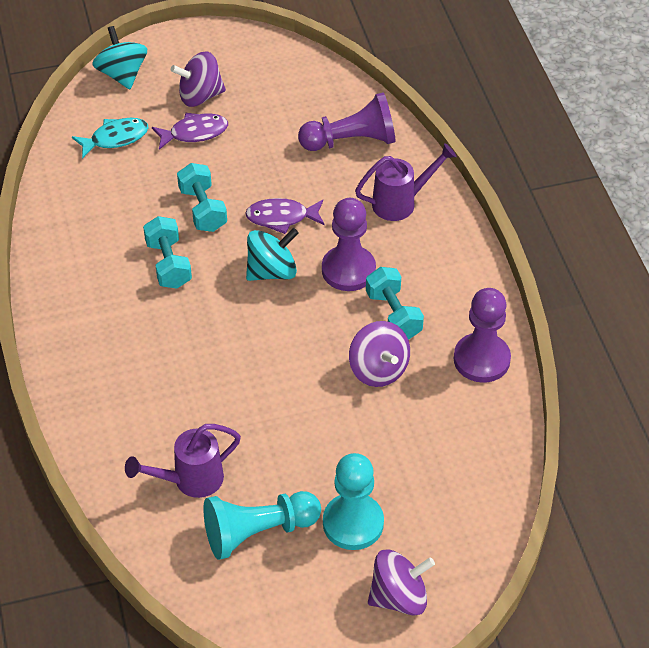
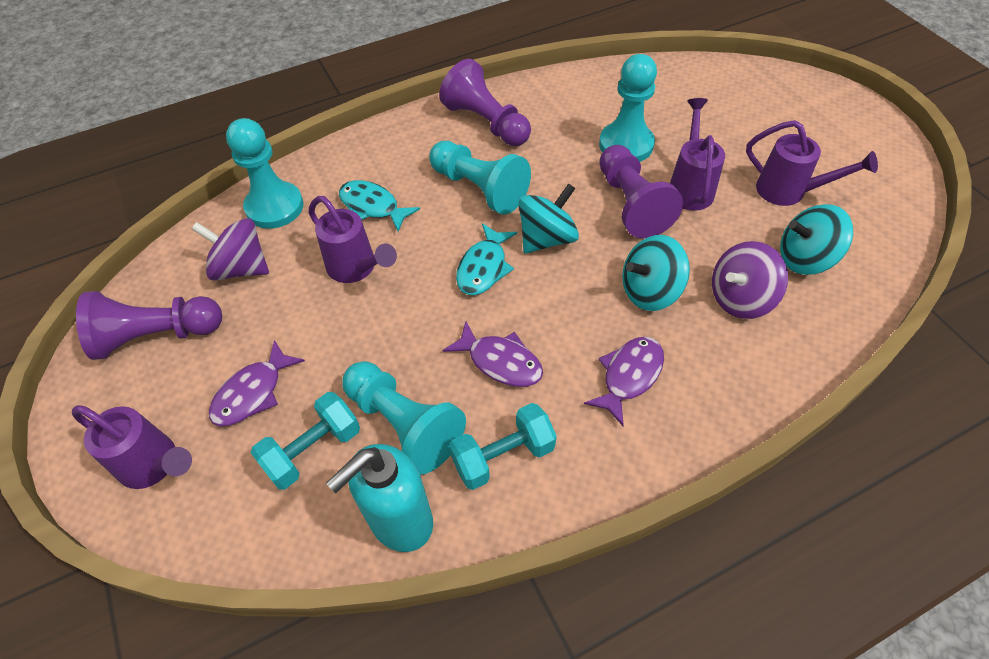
purple fish: [152,113,228,150] [245,198,325,234] = 2 -> [209,340,305,426] [443,321,543,387] [584,337,664,426] = 3
purple spinning top: [171,52,226,107] [349,321,410,387] [368,549,435,616] = 3 -> [192,218,269,281] [712,241,788,319] = 2
purple watering can: [125,424,241,498] [355,143,457,221] = 2 -> [72,405,192,489] [309,196,397,283] [670,98,725,211] [746,120,878,206] = 4
turquoise dumbbell: [143,216,192,289] [177,163,227,232] [366,267,424,340] = 3 -> [251,392,360,489] [449,403,557,490] = 2
turquoise fish: [72,118,148,159] = 1 -> [339,180,420,232] [456,223,517,295] = 2
turquoise pawn: [203,491,321,560] [323,453,384,550] = 2 -> [226,118,303,229] [342,361,466,475] [429,141,531,215] [599,54,657,162] = 4
turquoise soap dispenser: none = 0 -> [326,444,433,552] = 1
turquoise spinning top: [92,26,147,89] [246,228,298,281] = 2 -> [518,183,579,253] [622,235,690,311] [780,204,853,275] = 3

